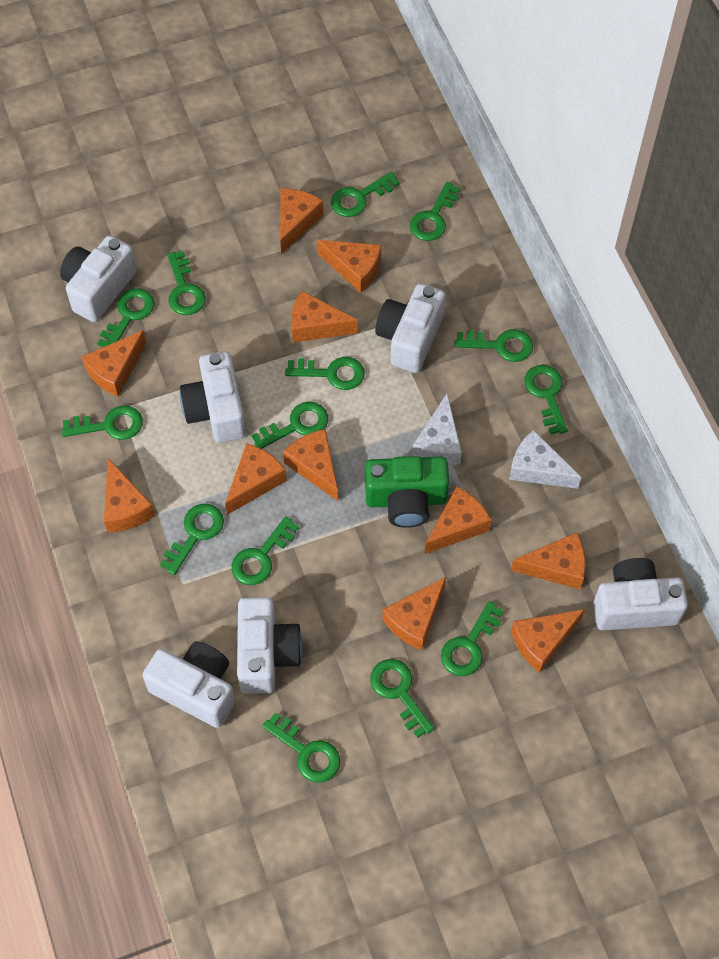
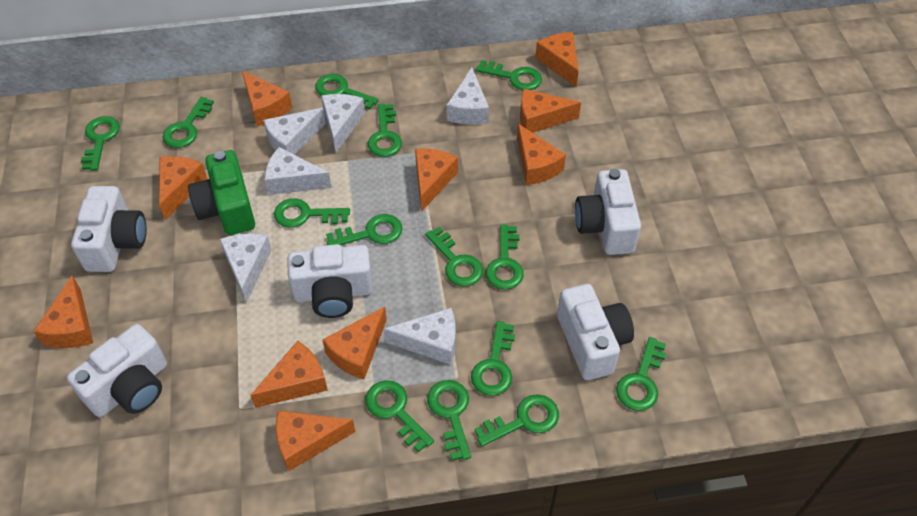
orange cheese: [81,330,147,397] [104,459,155,532] [225,443,287,515] [280,188,323,255] [283,429,338,501] [291,291,358,342] [317,240,381,293] [382,577,446,650] [425,487,491,554] [511,532,585,589] [511,609,585,673] = 11 -> [33,276,93,348] [159,156,207,220] [242,71,292,126] [250,341,328,408] [276,410,355,471] [323,306,387,379] [415,149,458,212] [517,124,566,185] [520,89,581,133] [535,32,579,87] = 10
white camera: [60,235,137,322] [142,641,235,728] [180,351,246,443] [237,597,302,694] [375,283,445,373] [593,558,688,630] = 6 -> [67,324,167,417] [71,186,147,272] [287,244,373,318] [557,284,634,380] [575,169,641,255] = 5
white cheese: [412,394,462,465] [509,430,581,489] = 2 -> [220,233,271,303] [263,108,326,155] [265,147,331,195] [321,94,365,153] [384,308,456,365] [447,68,489,125] = 6

